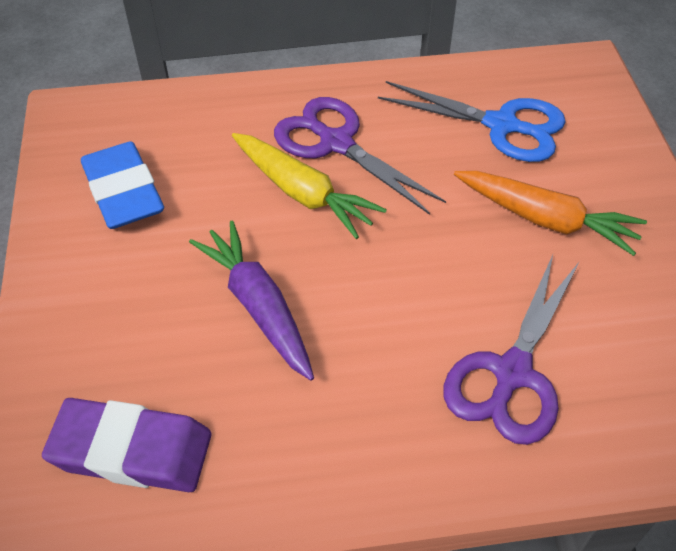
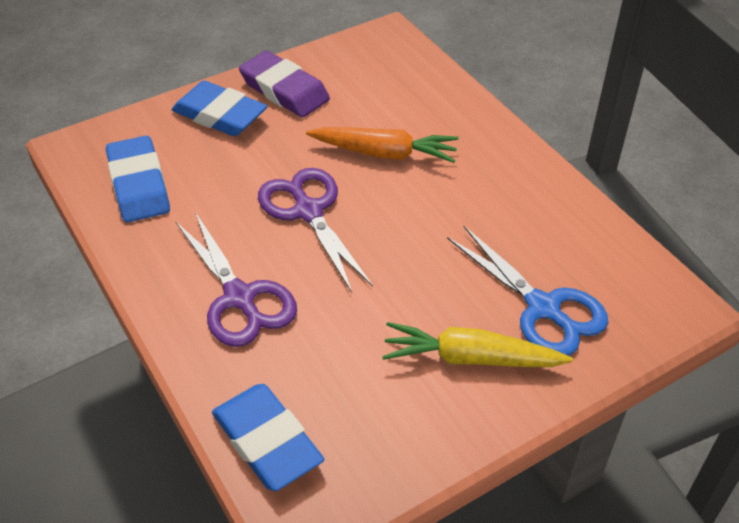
blue eraser: [81,141,164,229] = 1 -> [106,136,170,222] [172,81,267,136] [212,384,324,491] = 3
purple carrot: [189,220,314,381] = 1 -> none = 0

